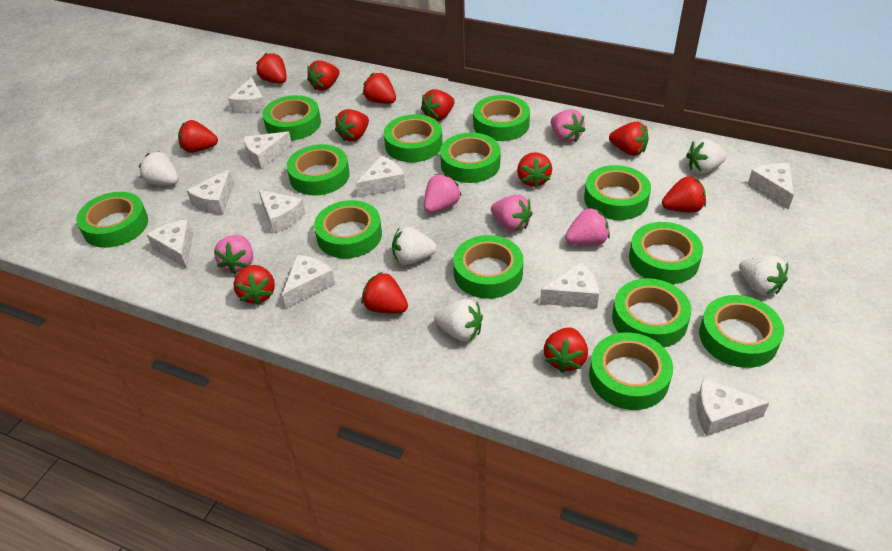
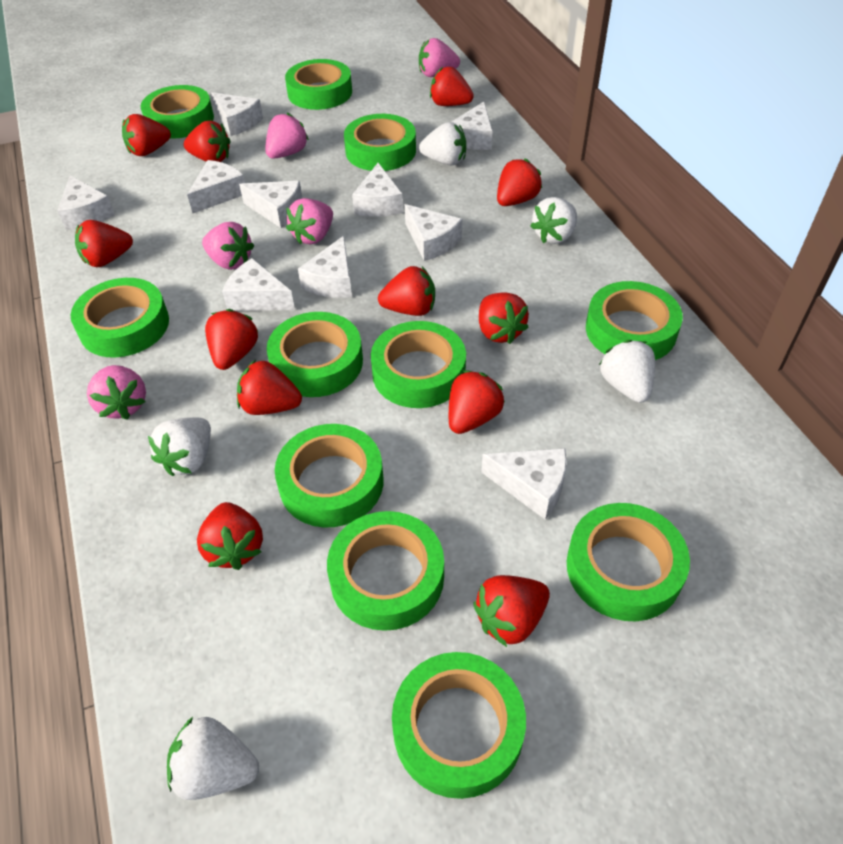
green tape: [76,192,148,248] [263,95,321,140] [287,144,350,196] [314,200,382,259] [384,114,443,162] [440,133,501,183] [453,235,524,299] [473,95,530,141] [584,165,651,220] [589,332,673,410] [612,278,692,348] [629,222,703,284] [699,295,784,368] = 13 -> [71,278,169,357] [141,85,214,139] [267,312,363,397] [275,424,383,528] [285,59,352,110] [327,511,444,631] [344,114,416,171] [371,321,466,408] [392,652,526,799] [567,503,690,621] [586,281,683,360] = 11

